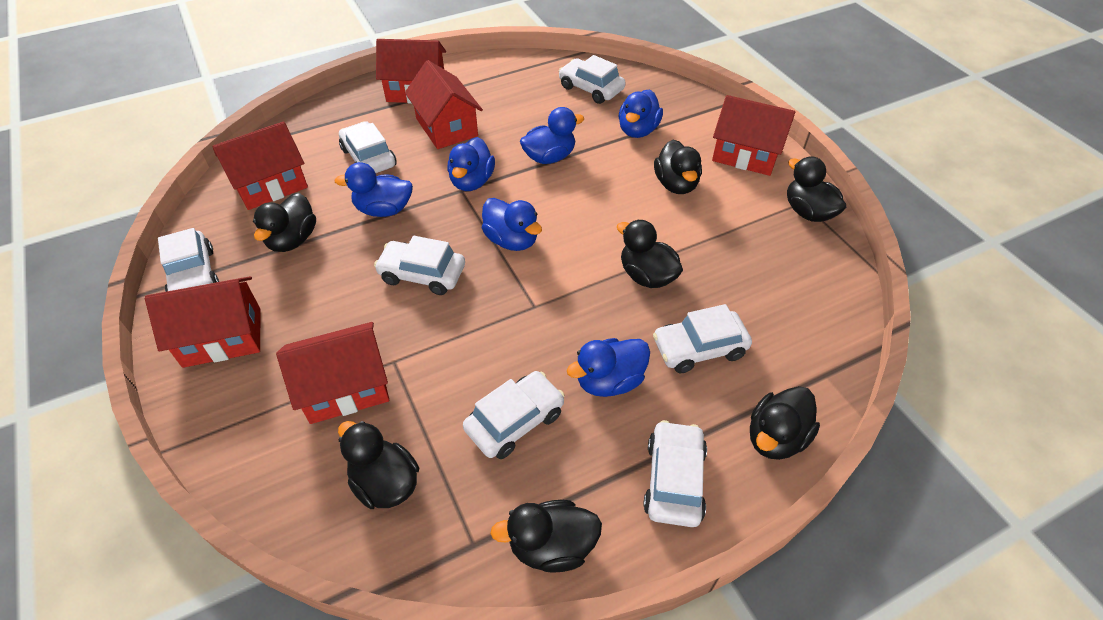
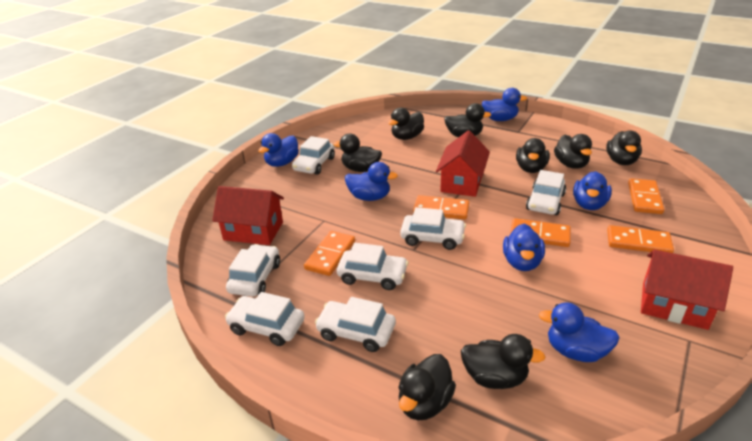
black duck: [253,193,316,252] [338,421,419,509] [490,500,602,573] [617,220,683,288] [654,140,702,194] [750,386,820,460] [787,156,846,222] = 7 -> [333,134,382,172] [388,108,424,140] [399,354,456,420] [444,103,492,137] [461,334,546,389] [516,138,550,173] [554,134,592,169] [606,131,642,165] = 8
orange domino: none = 0 -> [304,231,355,276] [413,195,469,219] [510,218,571,247] [607,225,674,253] [628,178,664,214] = 5
red house: [145,276,260,368] [212,121,308,210] [276,322,389,424] [376,39,446,104] [405,60,483,149] [712,95,795,176] = 6 -> [212,186,284,245] [436,130,490,197] [641,249,733,330] = 3

